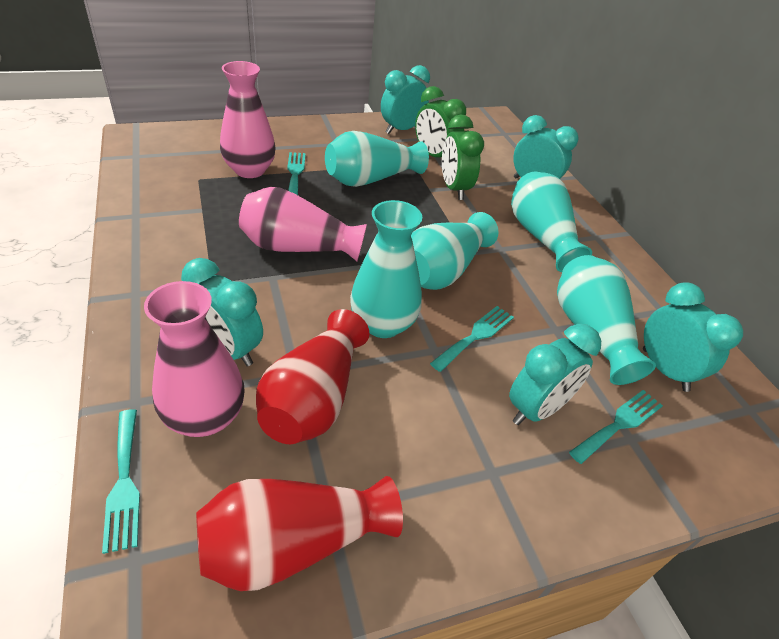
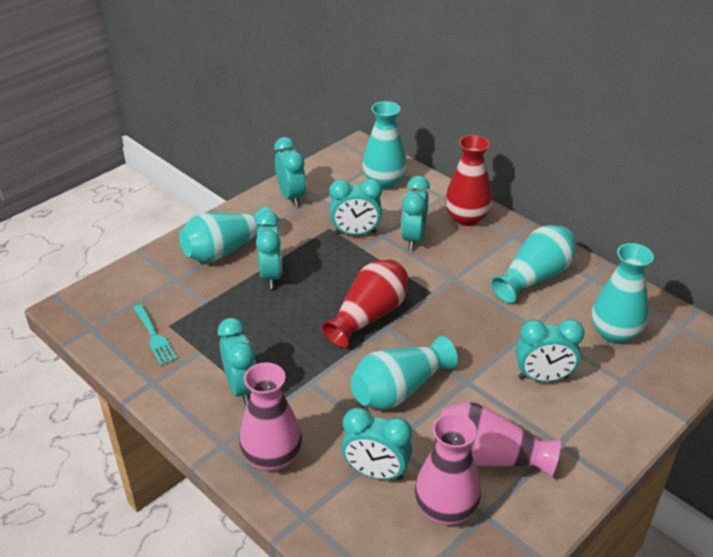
green clock: [415,86,466,158] [442,114,484,200] = 2 -> none = 0
turquoise clock: [181,258,263,366] [381,65,430,134] [509,324,601,425] [514,115,579,179] [643,283,743,392] = 5 -> [218,318,256,405] [255,211,282,289] [274,137,306,207] [329,179,382,235] [341,407,412,481] [401,176,430,250] [516,319,585,382] = 7
turquoise fork: [102,409,140,554] [287,152,306,195] [430,306,514,372] [569,390,663,464] = 4 -> [133,304,178,366] = 1

